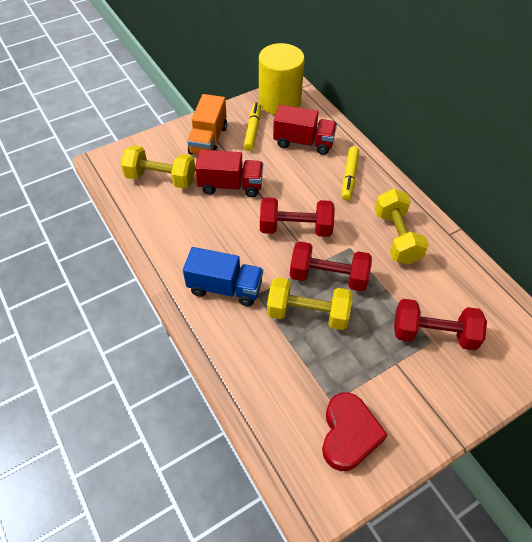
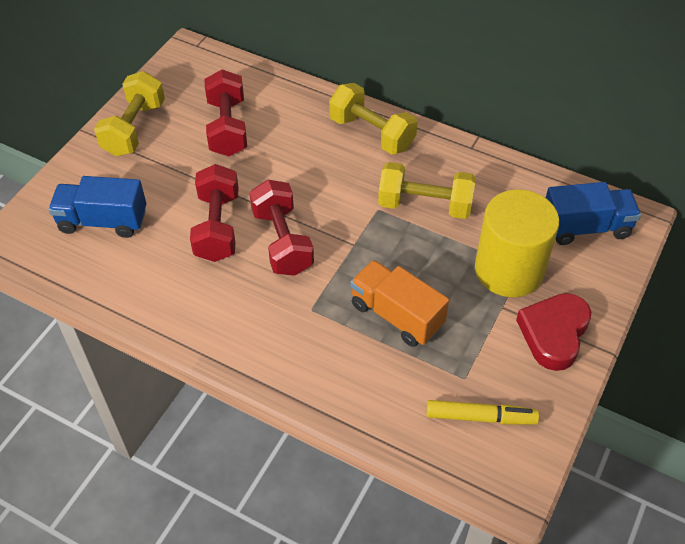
blue truck: [183,247,263,306] = 1 -> [48,176,146,238] [546,182,641,245] = 2
red truck: [195,150,263,197] [273,105,337,155] = 2 -> none = 0
yellow marker: [243,102,261,151] [342,146,359,201] = 2 -> [426,400,539,424] = 1

